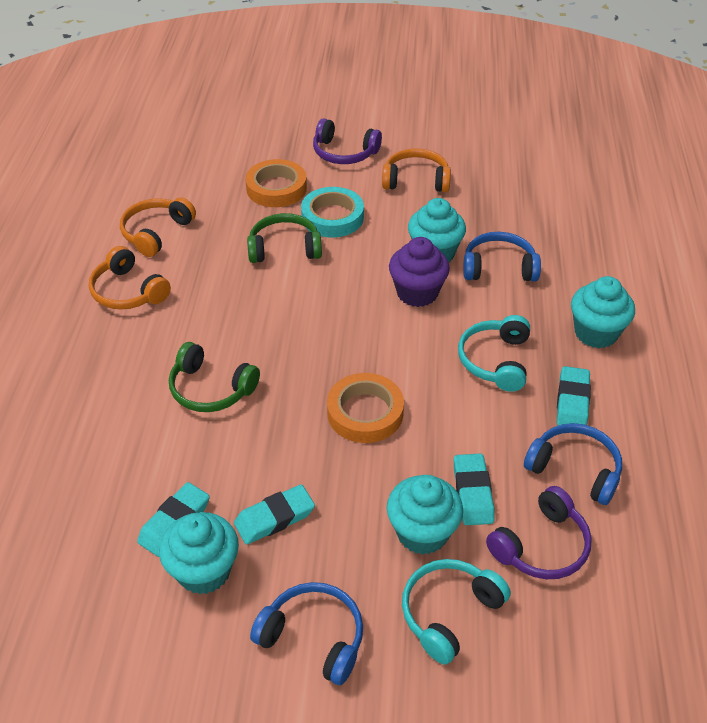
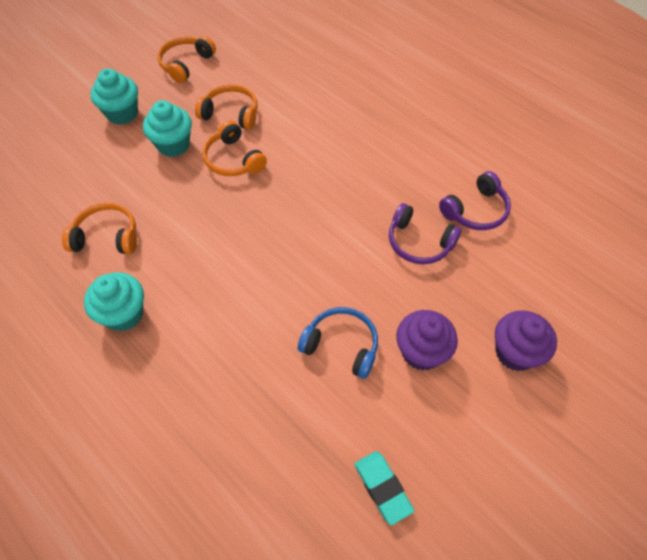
blue headphones: [250,582,363,685] [463,232,541,282] [524,423,622,505] = 3 -> [298,307,378,379] = 1
green headphones: [169,342,260,412] [247,213,322,263] = 2 -> none = 0
orange headphones: [89,246,171,309] [120,197,196,257] [382,148,451,192] = 3 -> [62,203,137,254] [158,36,216,83] [195,84,258,130] [202,120,267,176] = 4
orange tape: [245,159,307,207] [327,373,404,443] = 2 -> none = 0
purple cupcake: [389,237,450,307] = 1 -> [396,310,458,371] [495,310,557,371] = 2
turquoise cupcake: [159,512,239,595] [387,475,463,555] [408,198,466,262] [571,276,635,348] = 4 -> [84,272,144,331] [90,68,138,125] [143,100,192,157] = 3
turquoise eraser: [137,482,210,557] [234,484,315,545] [454,454,495,525] [557,366,591,426] = 4 -> [354,451,414,525] = 1
turquoise headphones: [402,559,511,665] [458,315,530,392] = 2 -> none = 0
turquoise tape: [301,187,364,238] = 1 -> none = 0

